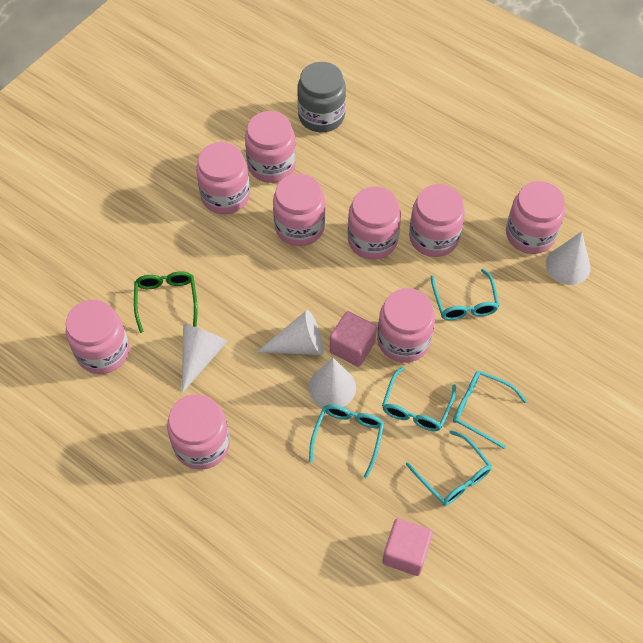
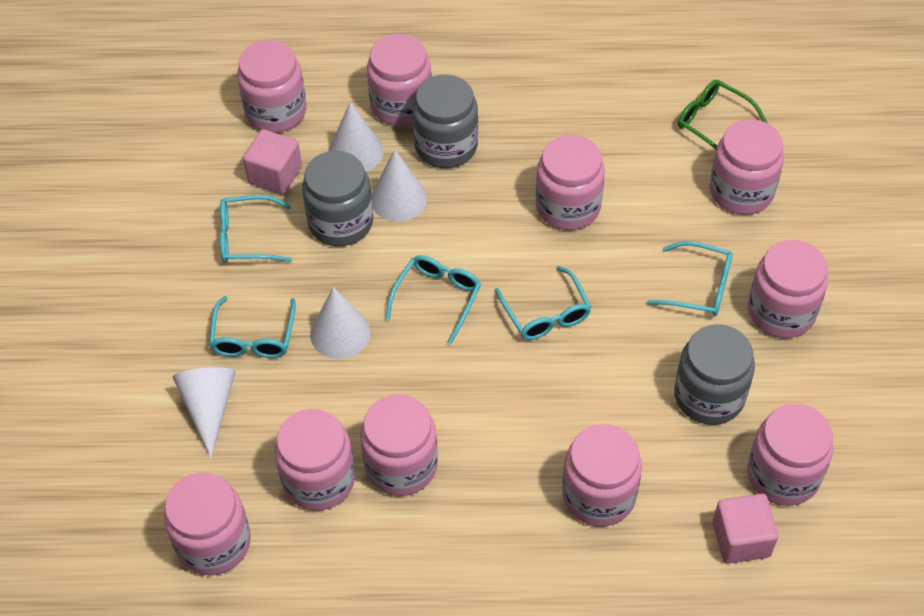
grey jar: [297,62,346,132] = 1 -> [302,151,373,246] [412,74,478,168] [674,324,755,425] = 3
pink jar: [66,300,129,374] [167,394,230,470] [196,142,250,214] [245,111,296,183] [273,174,325,246] [348,186,401,259] [377,288,435,363] [409,184,465,257] [506,181,565,254] = 9 -> [164,473,251,576] [237,40,306,133] [275,409,355,511] [360,394,438,496] [367,34,432,126] [536,135,605,230] [562,424,642,526] [710,119,784,215] [747,404,834,506] [748,240,828,338] = 10

